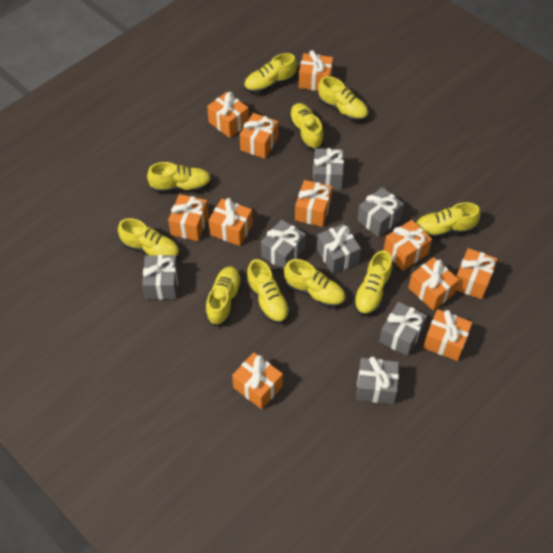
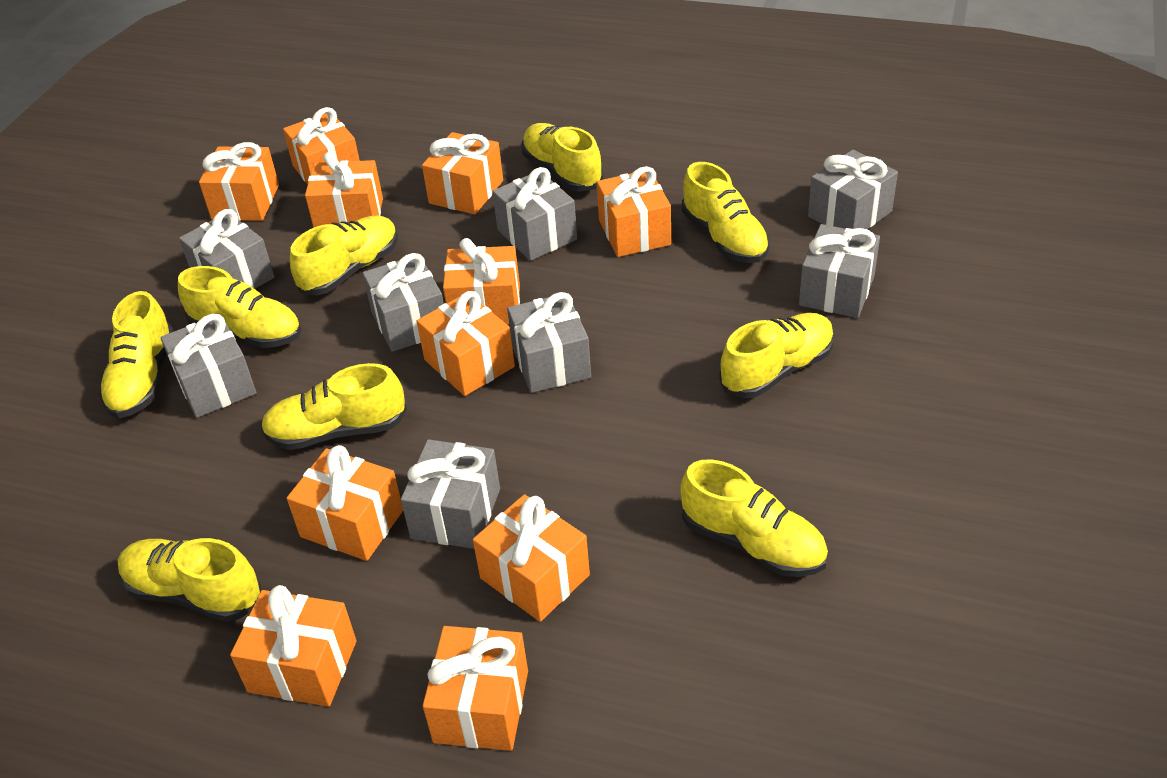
grey gift: [142,255,178,300] [261,219,306,270] [313,148,344,190] [317,224,361,274] [356,357,399,404] [357,187,404,237] [379,302,427,356] = 7 -> [160,314,256,418] [179,209,275,289] [362,253,444,352] [401,439,500,549] [492,167,577,261] [507,292,591,393] [799,224,880,318] [808,150,898,229] = 8
yellow shoe: [118,218,180,259] [147,162,212,193] [205,266,242,326] [244,53,297,93] [246,259,290,324] [284,259,346,308] [289,103,324,150] [318,76,368,121] [353,251,393,316] [416,202,480,239] = 10 -> [99,291,174,418] [117,538,261,622] [178,266,301,348] [261,363,407,450] [290,215,398,295] [522,123,603,192] [680,459,828,577] [682,162,770,263] [719,313,834,398] = 9

